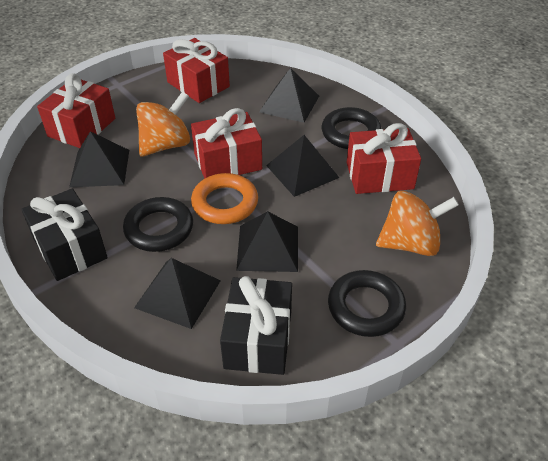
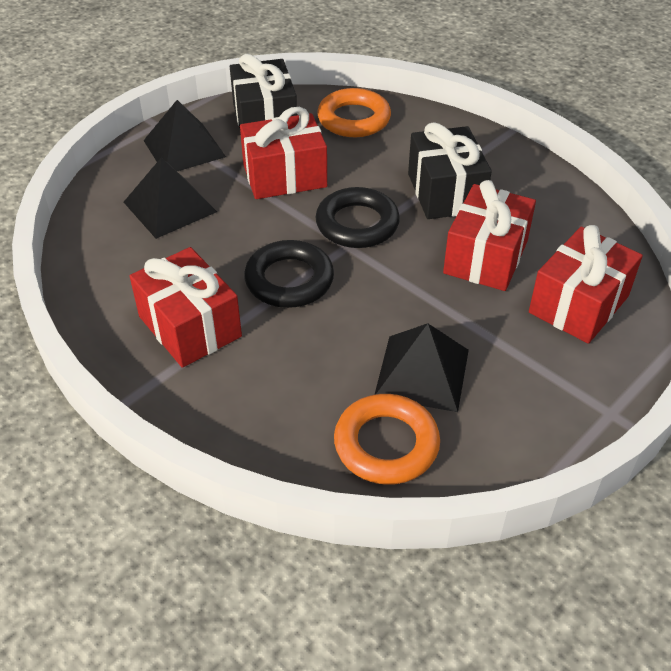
black pyramid: [69,131,129,187] [134,258,221,329] [236,211,298,272] [259,68,319,123] [266,135,340,197] = 5 -> [124,157,217,239] [143,100,226,171] [374,323,469,412] = 3
black ring: [123,197,193,252] [322,107,381,149] [328,270,406,337] = 3 -> [244,240,334,308] [315,187,400,248] = 2
orange ring: [191,173,258,224] = 1 -> [317,88,391,137] [334,394,440,485] = 2
orange spinning top: [136,91,190,157] [376,191,459,256] = 2 -> none = 0

